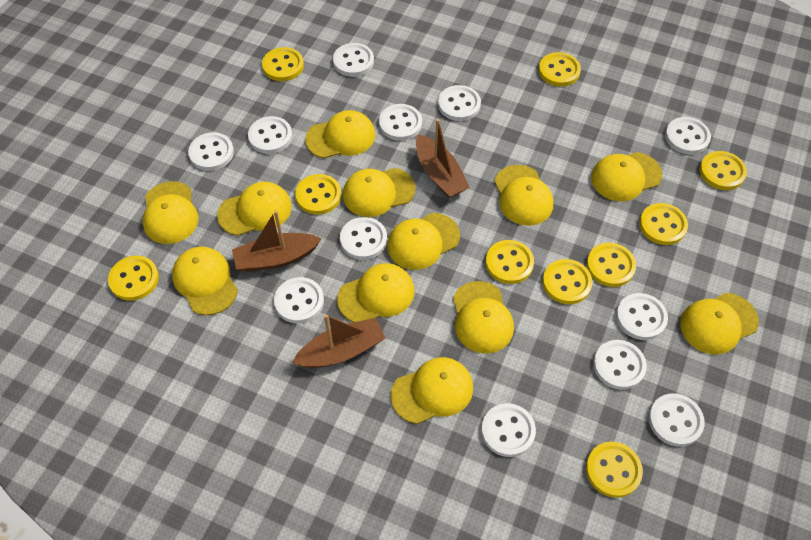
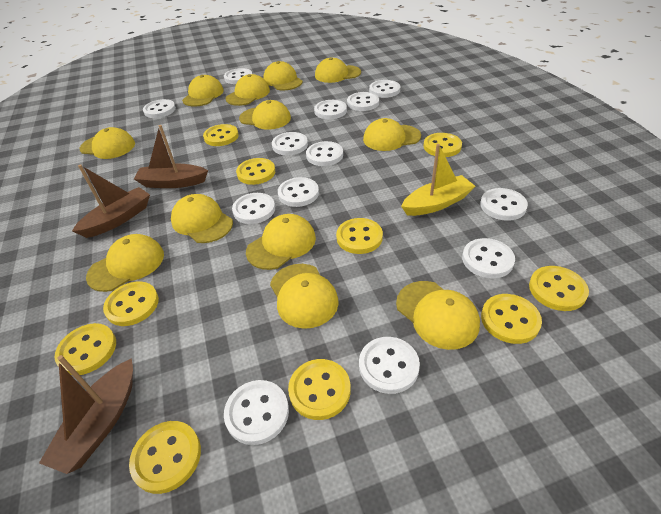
white button: [188,132,234,171] [248,116,292,154] [274,277,324,323] [333,43,374,77] [340,217,387,260] [379,104,422,141] [438,85,481,121] [481,403,536,457] [593,340,647,390] [616,293,668,340] [649,394,705,447] [665,117,711,154] = 12 -> [143,99,176,118] [224,68,252,84] [224,380,289,445] [232,193,275,224] [272,132,308,155] [278,177,319,207] [306,141,343,166] [314,100,347,120] [347,92,379,111] [359,337,420,394] [369,80,400,98] [462,238,515,278] [480,188,528,221] = 13
yellow boat: none = 0 -> [401,144,475,216] = 1

